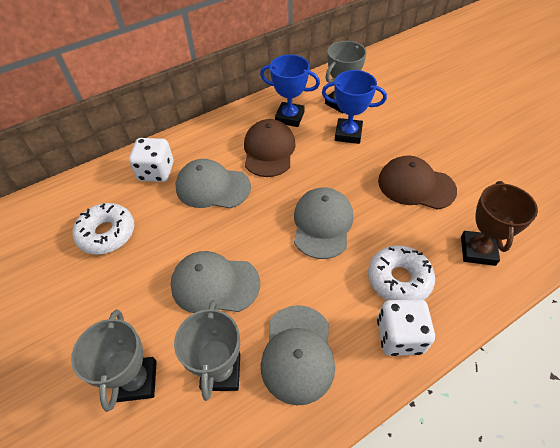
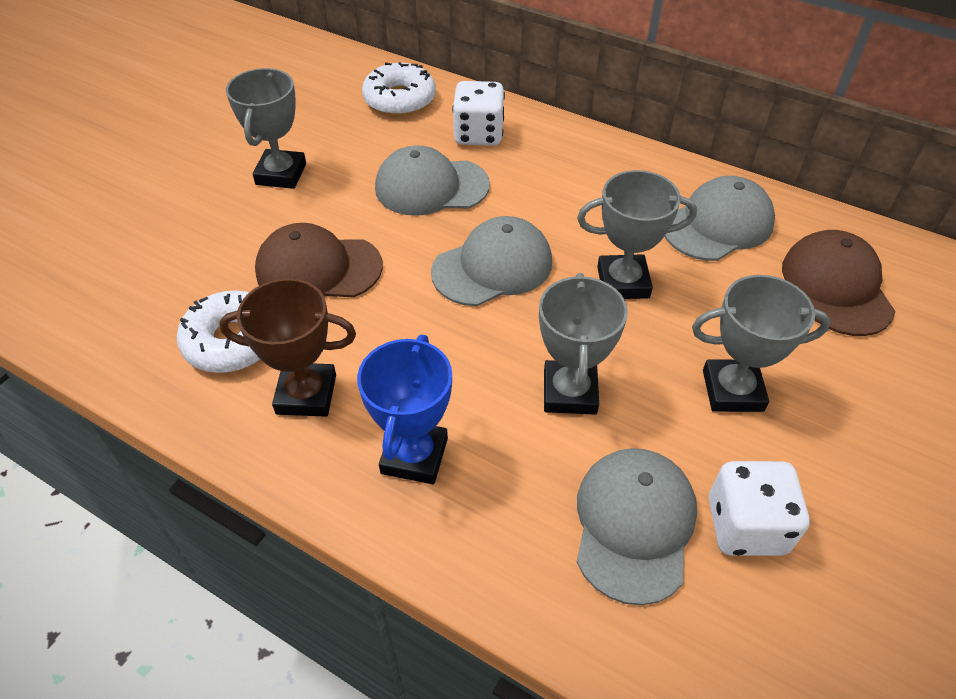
blue trophy: [260,55,320,127] [322,70,387,144] = 2 -> [357,335,452,484] = 1
grey trophy: [71,309,157,412] [174,300,240,401] [325,41,367,114] = 3 -> [226,68,306,189] [539,273,628,415] [577,170,697,299] [692,275,831,412] = 4

